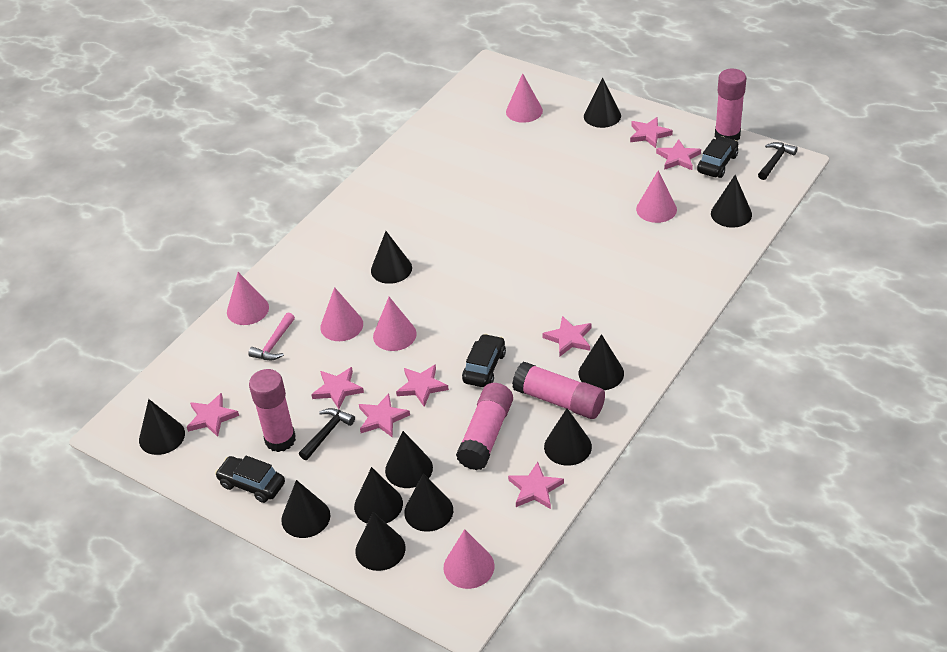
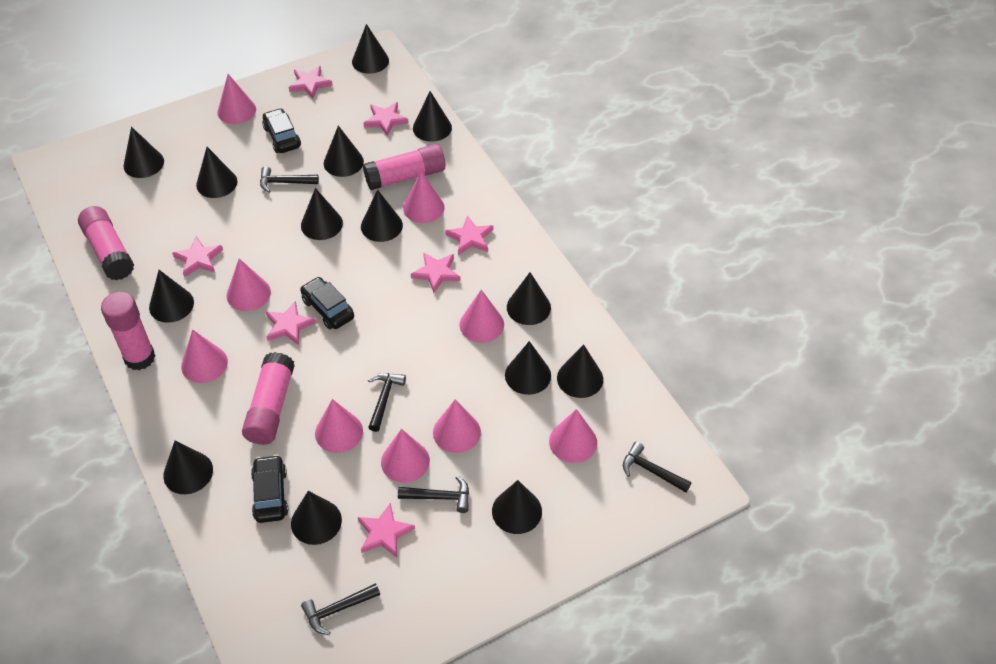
black cone: [139,399,185,455] [281,480,330,538] [354,467,403,523] [355,512,406,571] [371,231,412,284] [385,431,433,488] [404,473,453,532] [544,408,592,466] [579,334,624,390] [584,78,621,128] [711,175,752,228] = 11 -> [123,127,164,178] [149,270,194,323] [163,441,213,494] [196,147,237,198] [291,491,342,545] [301,188,343,240] [324,126,364,177] [352,24,389,74] [361,189,403,242] [413,91,452,142] [492,480,542,534] [505,341,551,395] [507,272,551,325] [557,344,603,398] = 14
black hammer: [299,408,355,460] [758,142,798,180] = 2 -> [260,166,319,193] [301,583,380,635] [368,373,406,432] [398,476,469,513] [623,442,691,493] = 5
pink cone: [227,272,269,325] [320,287,363,341] [373,297,417,351] [443,529,495,589] [506,73,543,123] [636,170,677,223] = 6 -> [181,329,228,383] [217,74,256,124] [226,258,271,311] [315,399,363,453] [381,429,430,483] [403,171,445,223] [433,399,481,453] [459,290,504,343] [549,409,597,463] = 9
pink hammer: [248,313,295,360] = 1 -> none = 0
pink star: [187,393,239,437] [311,367,364,409] [359,394,410,438] [396,364,449,407] [508,462,564,509] [542,316,591,356] [630,117,673,148] [656,139,701,170] = 8 -> [172,236,223,277] [266,301,316,345] [289,66,333,99] [358,503,415,558] [364,102,409,137] [411,252,461,293] [445,215,494,255] = 7

